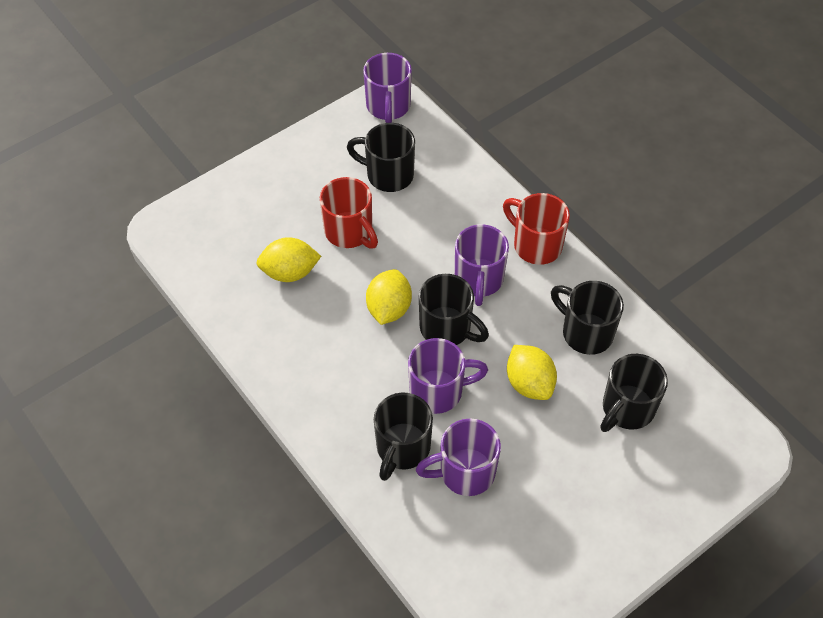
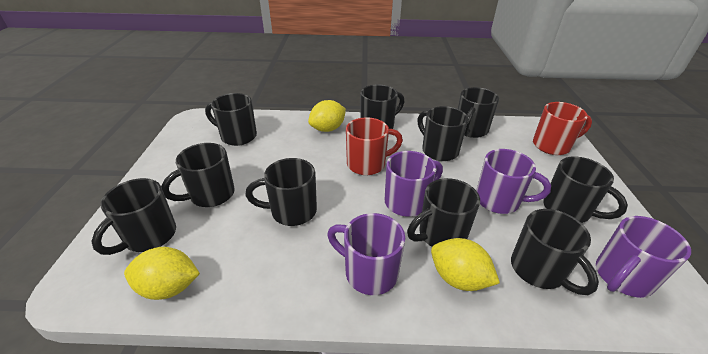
black mug: [347,123,415,192] [374,393,433,481] [419,274,489,345] [551,281,624,355] [601,354,668,432] = 5 -> [91,178,176,255] [161,143,235,207] [205,93,257,146] [245,158,317,226] [361,85,404,129] [407,178,480,247] [417,106,468,161] [458,87,499,138] [511,209,599,295] [543,157,628,223] = 10

